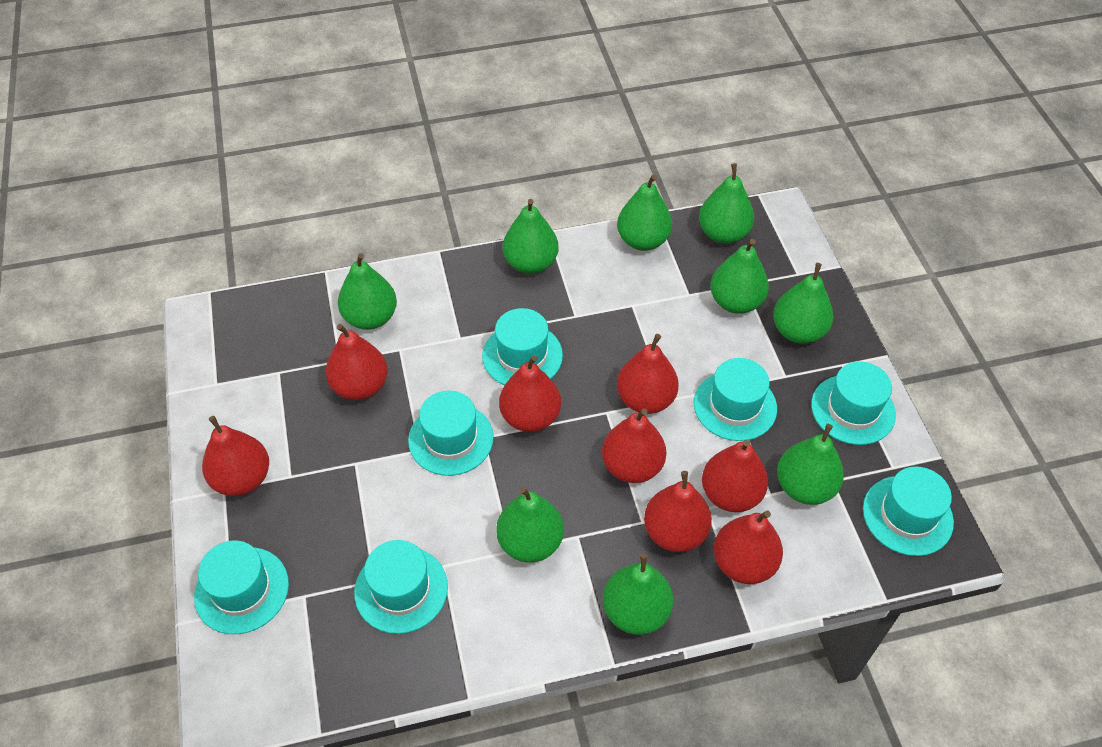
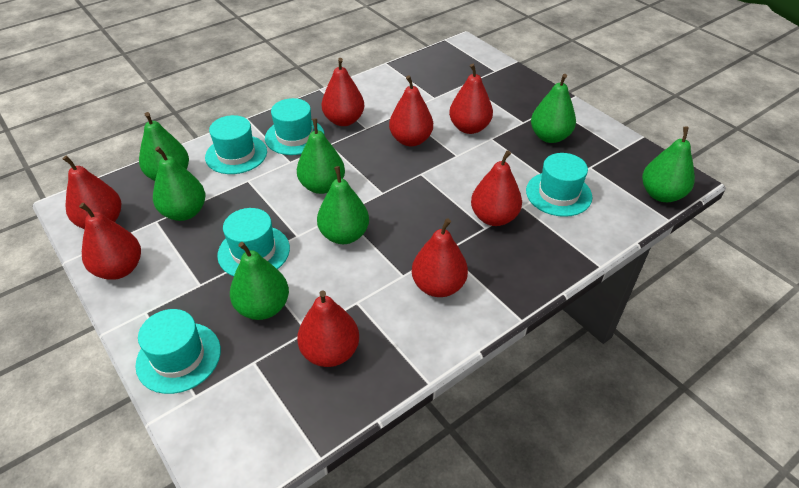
green pear: [338,253,397,330] [496,487,564,563] [503,199,559,274] [603,553,673,635] [617,174,672,251] [699,163,754,244] [710,239,769,314] [773,263,833,344] [777,424,844,505] = 9 -> [139,112,189,181] [153,146,205,221] [230,242,289,320] [297,118,345,194] [317,166,369,244] [531,74,576,143] [642,127,695,202] = 7
turquoise hat: [194,541,289,634] [354,540,448,634] [408,391,494,476] [482,308,563,385] [694,358,777,441] [811,362,896,445] [863,466,954,556] = 7 -> [135,309,221,394] [205,115,267,174] [217,208,290,276] [265,98,324,155] [526,153,592,217] = 5

